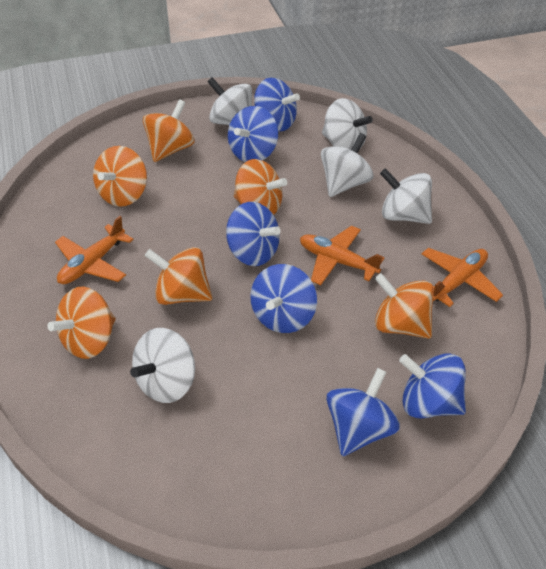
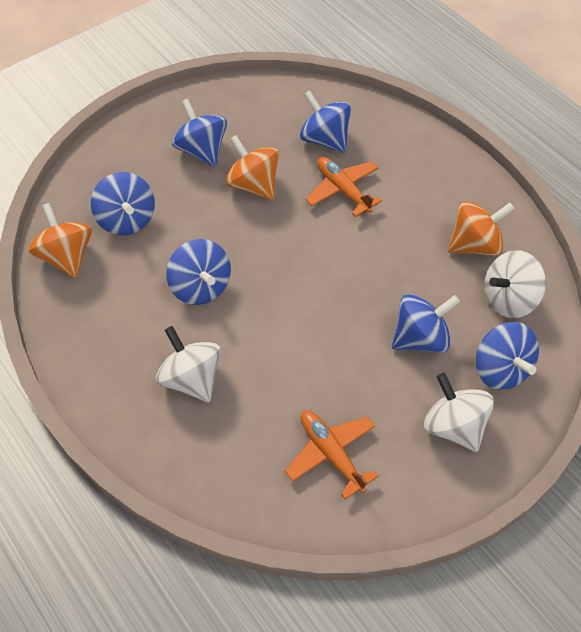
orange plane: [55,216,134,284] [300,226,384,285] [422,248,503,307] = 3 -> [285,411,379,499] [306,157,382,217] = 2
orange spinning top: [47,287,116,359] [93,146,147,207] [143,99,195,162] [145,247,212,305] [234,159,287,215] [375,273,434,339] = 6 -> [28,203,92,278] [226,135,279,200] [448,201,515,256] = 3
white spinning top: [130,328,195,403] [207,77,252,125] [321,133,373,197] [322,98,373,150] [380,168,432,224] = 5 -> [156,326,221,402] [424,373,494,452] [484,250,546,318] = 3

